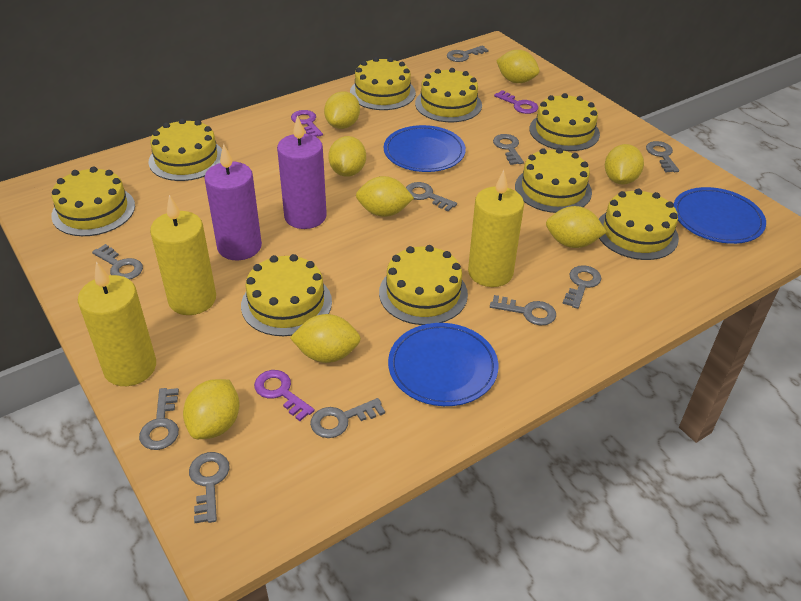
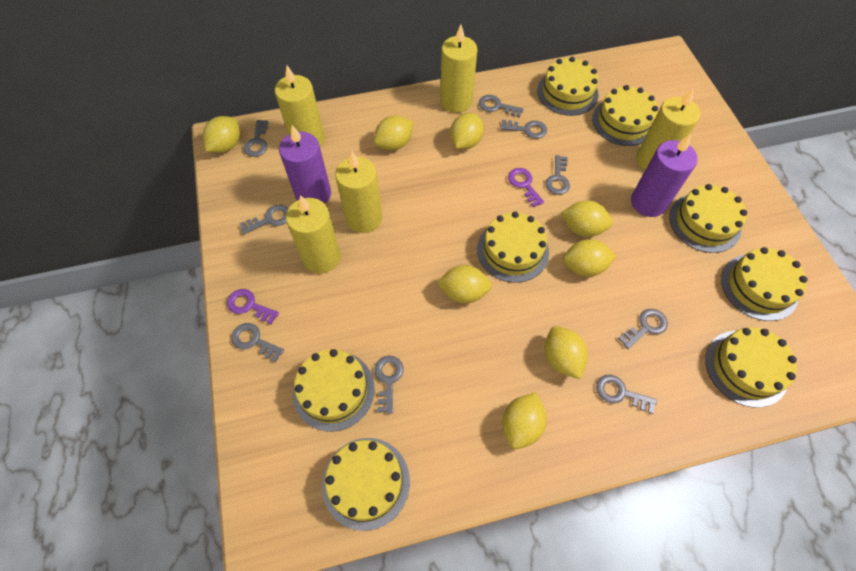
blue plate: [384,125,466,172] [388,323,498,406] [674,187,766,244] = 3 -> none = 0
grey key: [92,244,143,280] [139,388,179,450] [189,452,230,523] [310,398,385,438] [406,182,457,212] [447,46,489,62] [490,295,556,326] [493,134,524,165] [562,265,601,309] [646,141,679,173] = 10 -> [231,323,284,362] [239,204,288,234] [244,120,268,157] [374,356,404,414] [479,95,524,118] [500,120,547,139] [545,155,570,195] [596,375,657,414] [618,309,668,349] = 9
purple key: [254,370,315,421] [291,110,323,137] [494,90,538,114] = 3 -> [227,289,279,324] [508,168,544,207] = 2
yellow cake: [51,167,135,236] [149,119,222,181] [241,254,332,336] [350,57,416,110] [379,245,468,325] [415,68,482,122] [515,148,592,213] [529,93,600,151] [599,189,679,260] = 9 -> [293,349,375,432] [322,438,410,531] [477,211,549,283] [537,57,599,116] [592,85,658,146] [669,184,747,253] [705,327,797,408] [721,247,808,321] = 8
yellow candle: [78,262,156,386] [150,195,216,315] [468,170,524,287] = 3 -> [275,66,324,146] [286,195,341,273] [335,152,382,233] [440,25,477,113] [636,88,700,171] = 5

